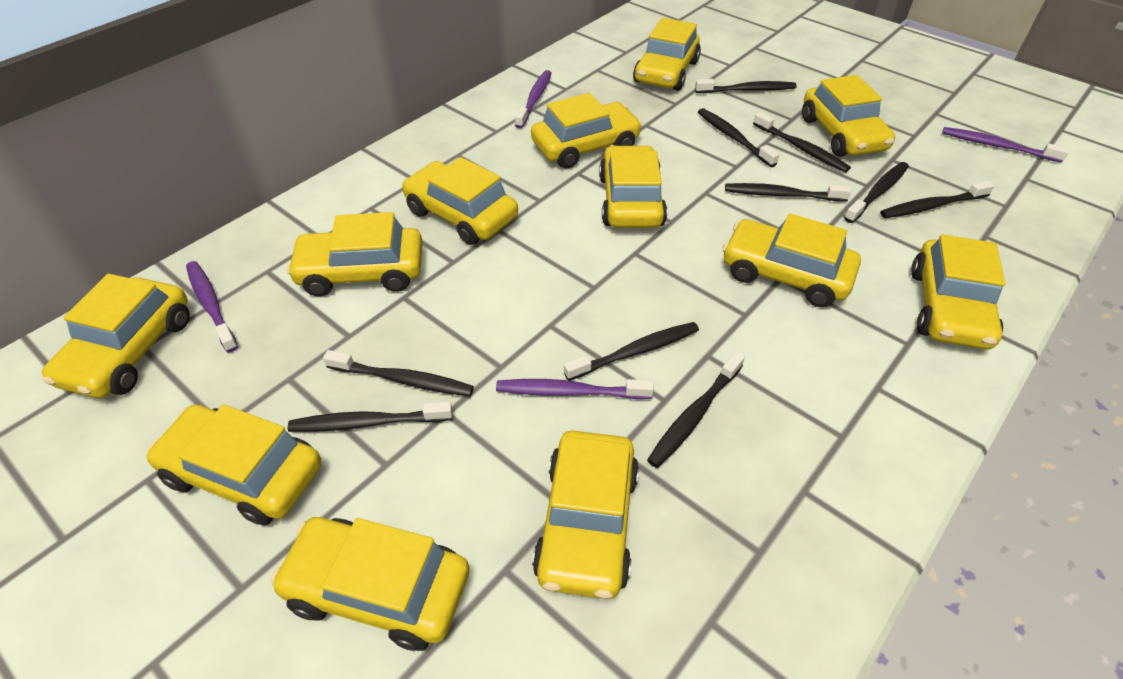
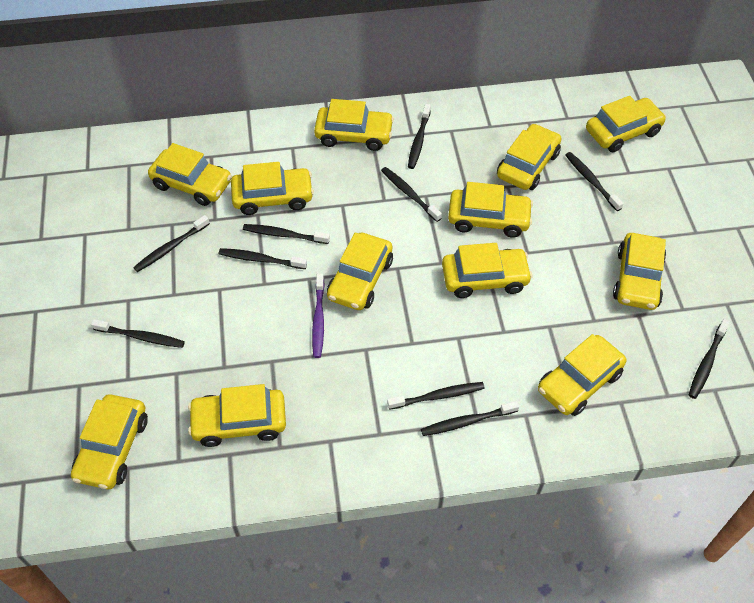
purple toothbrush: [186,261,238,352] [496,379,654,399] [515,70,552,128] [942,127,1069,163] = 4 -> [312,273,325,358] = 1

